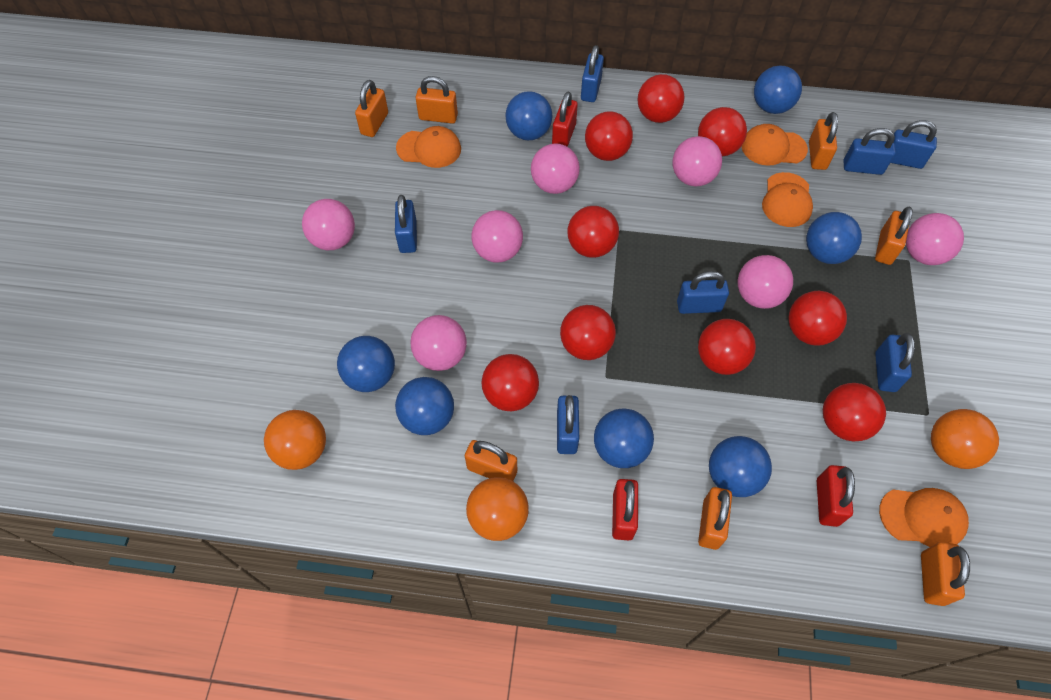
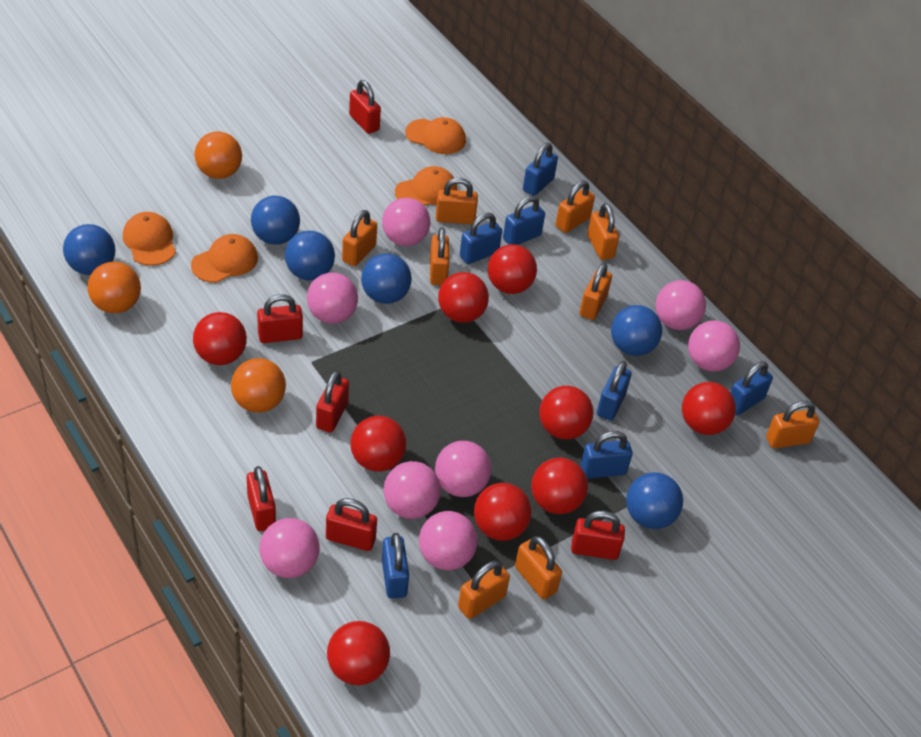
blue ball: [337,336,395,392] [395,377,454,435] [505,91,552,140] [594,408,654,468] [709,436,772,497] [754,66,802,114] [806,212,862,264] = 7 -> [63,224,115,275] [251,196,300,245] [285,231,335,280] [361,253,412,304] [611,305,662,356] [626,472,683,529] = 6
orange padlock: [355,80,388,137] [415,76,458,124] [465,440,517,481] [698,487,732,550] [809,112,838,170] [875,207,913,265] [921,542,970,606] = 7 -> [342,210,377,266] [430,227,449,285] [436,178,478,224] [458,561,510,619] [515,536,562,599] [555,181,595,233] [579,263,612,320] [587,203,619,260] [766,401,820,448] = 9
pink ball: [302,199,355,250] [411,315,467,371] [471,210,523,263] [531,143,580,194] [673,136,722,186] [738,255,793,309] [906,213,964,265] = 7 -> [259,518,320,578] [307,272,358,324] [382,198,430,246] [383,461,441,519] [419,511,478,570] [435,441,491,497] [656,280,706,330] [688,320,740,372] = 8
red padlock: [552,92,578,147] [612,479,638,540] [817,465,855,527] = 3 -> [247,466,276,531] [257,294,303,343] [316,371,349,433] [326,498,377,551] [349,80,381,134] [571,511,625,560] = 6

